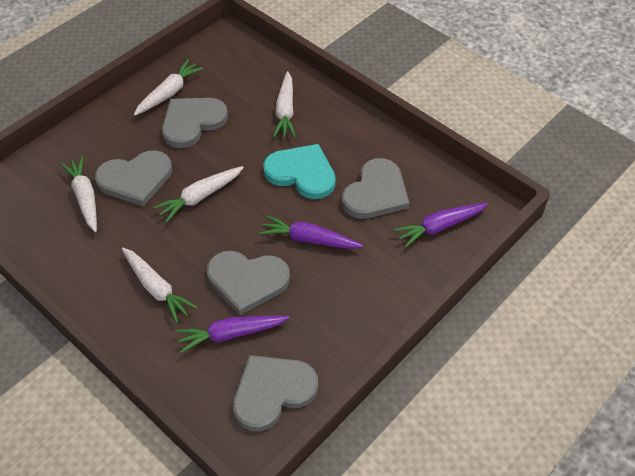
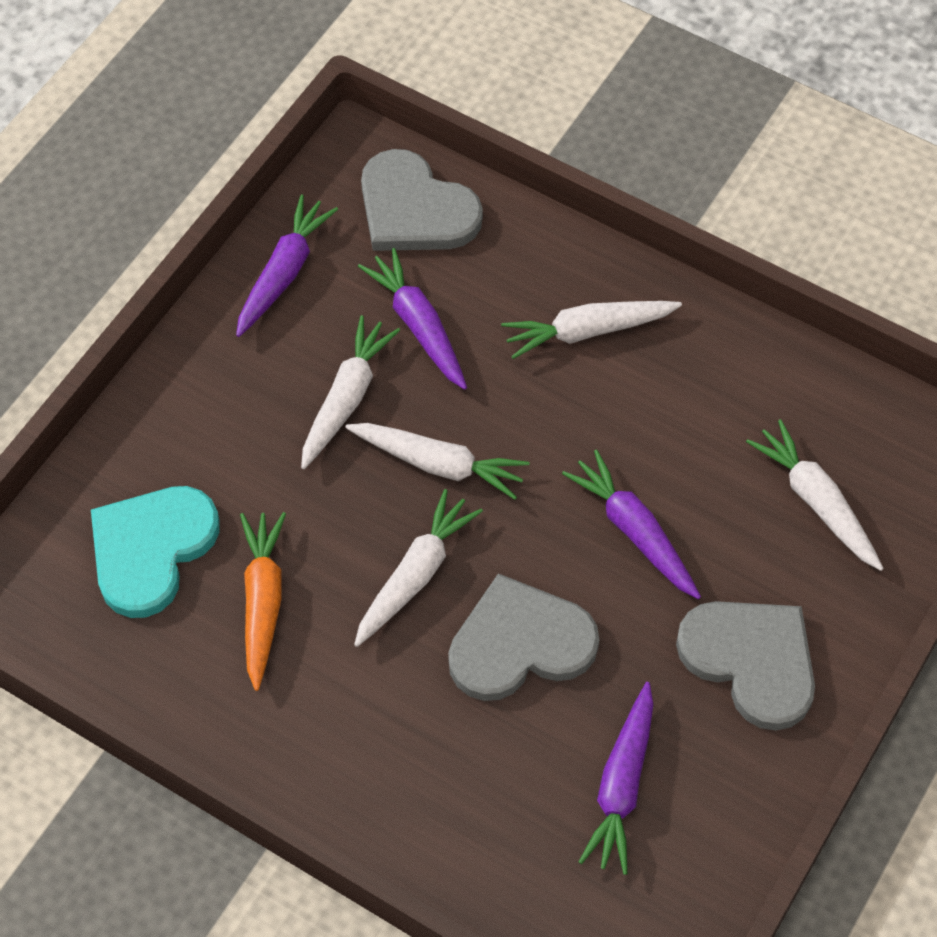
grey heart: [95,150,172,206] [162,98,228,148] [207,251,290,315] [233,355,318,431] [342,158,409,219] = 5 -> [361,149,483,251] [448,573,599,701] [676,601,815,731] = 3
orange carrot: none = 0 -> [240,512,286,691] = 1
purple carrot: [176,315,289,353] [259,215,363,249] [393,203,488,248] = 3 -> [236,195,338,337] [358,248,467,390] [562,449,701,599] [579,682,654,875] = 4

